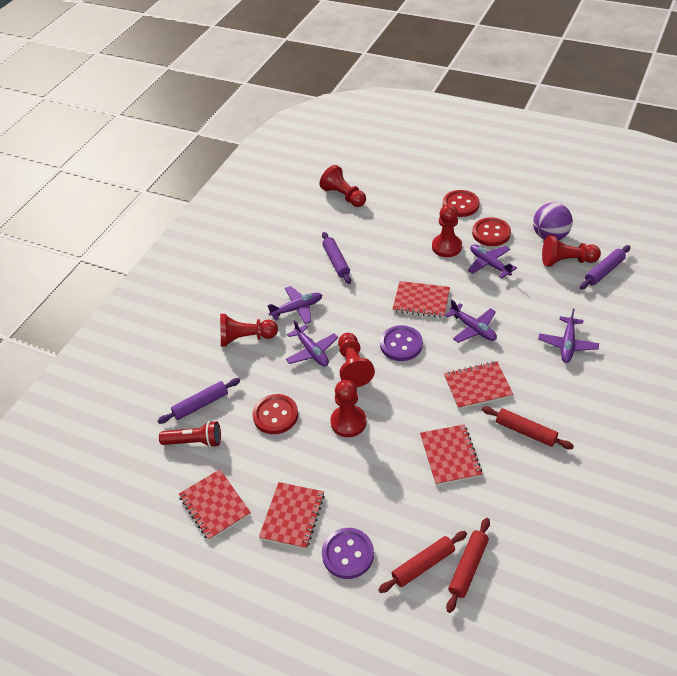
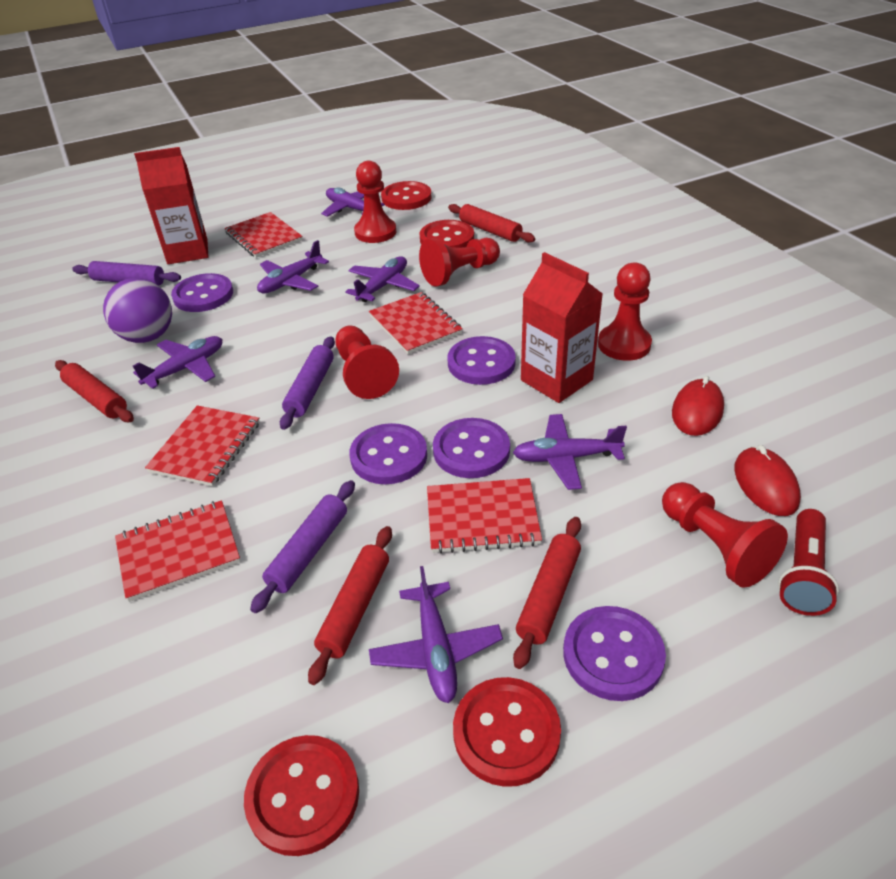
purple button: [322,528,374,579] [380,325,423,361] = 2 -> [171,273,233,312] [349,423,427,484] [433,418,510,478] [447,336,516,385] [563,606,666,701] = 5
purple plane: [267,286,322,324] [286,320,338,366] [445,300,497,343] [468,245,517,278] [538,308,599,363] = 5 -> [133,336,222,389] [257,240,329,293] [321,187,385,217] [345,256,420,302] [369,566,503,703] [513,414,627,490] = 6
red button: [252,394,298,434] [443,190,480,217] [472,218,511,246] = 3 -> [244,735,359,856] [381,181,431,210] [419,220,474,248] [453,677,561,787] = 4
red carton: none = 0 -> [134,147,208,264] [521,252,603,403] = 2
red mouse: none = 0 -> [672,376,724,436] [734,445,801,516] = 2
red pawn: [220,314,278,347] [320,165,366,207] [330,380,366,437] [338,333,375,387] [432,204,462,257] [542,235,601,267] = 6 -> [335,326,399,399] [354,161,396,243] [419,238,500,287] [598,262,652,361] [662,482,788,588] = 5
red rolling pin: [378,531,467,593] [446,518,490,613] [482,406,574,449] = 3 -> [55,360,134,422] [308,526,392,685] [448,204,535,243] [513,517,581,669] = 4

